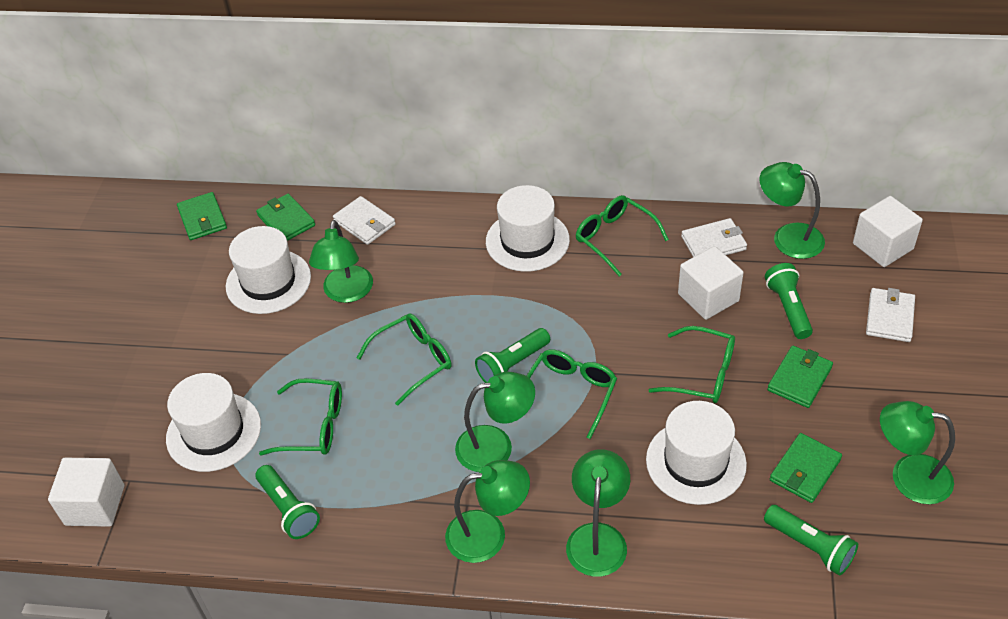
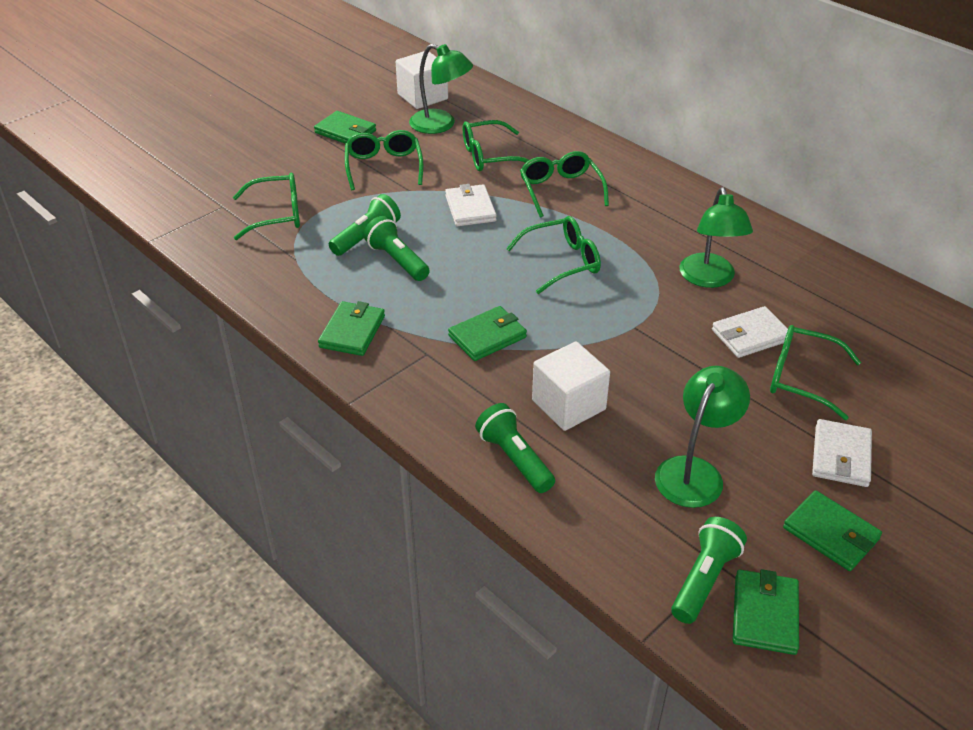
green glasses: [259,379,342,455] [357,313,452,406] [527,350,617,439] [576,195,669,276] [649,326,735,403] = 5 -> [233,173,300,240] [345,130,423,190] [463,120,529,171] [506,216,601,294] [520,151,609,218] [770,325,861,420] = 6
green lamp: [309,220,373,303] [445,460,530,563] [455,372,535,472] [566,449,630,577] [759,162,825,259] [880,401,955,504] = 6 -> [409,44,473,134] [655,366,750,508] [679,187,753,288] = 3
green wallet: [177,192,227,240] [256,194,315,241] [767,346,833,408] [770,433,842,503] = 4 -> [314,111,376,144] [318,301,385,356] [448,306,527,361] [733,569,799,655] [783,490,882,571] = 5
white cube: [48,458,124,527] [678,246,744,320] [853,196,923,267] = 3 -> [396,51,448,109] [532,342,610,431] = 2
white hat: [166,373,261,472] [226,226,311,314] [486,185,570,272] [646,401,747,505] = 4 -> none = 0

